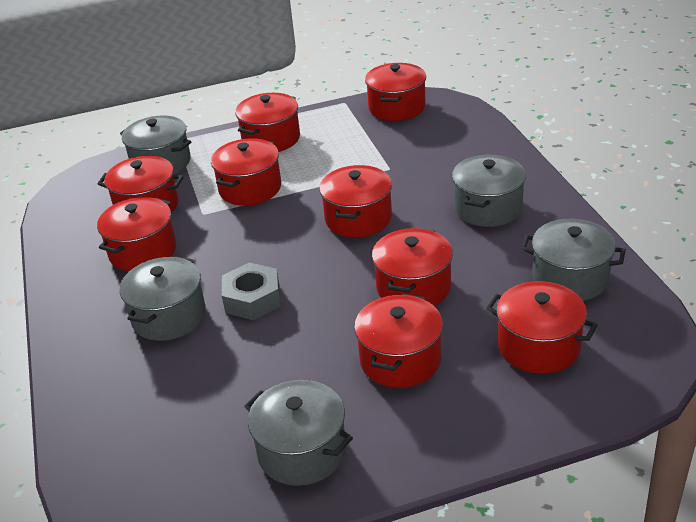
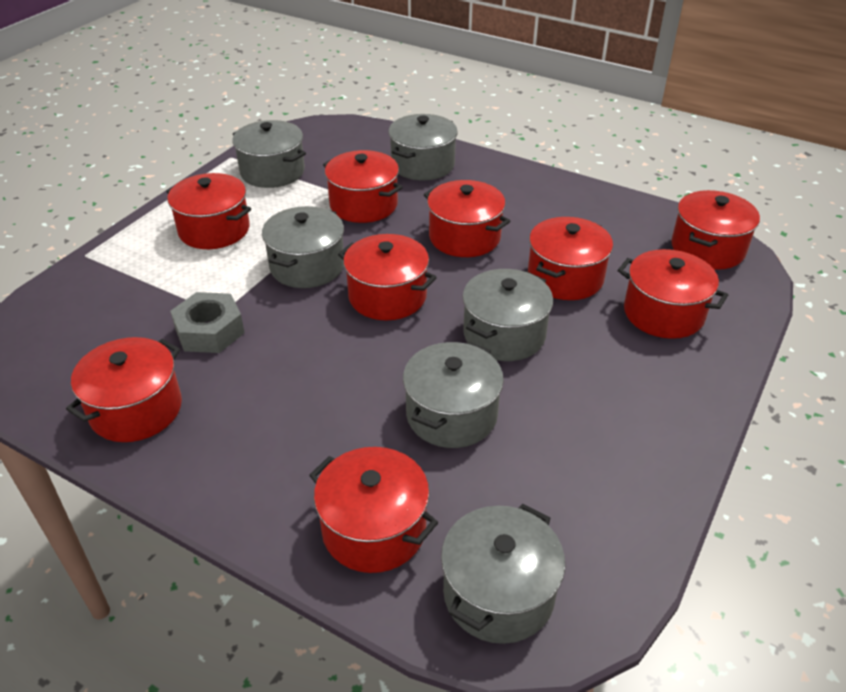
grey pot: [119,256,206,341] [120,115,192,174] [244,380,353,486] [452,155,526,227] [521,219,626,301] = 5 -> [232,120,306,188] [262,206,344,288] [388,114,458,181] [403,342,504,448] [441,504,565,644] [463,269,553,361] = 6

